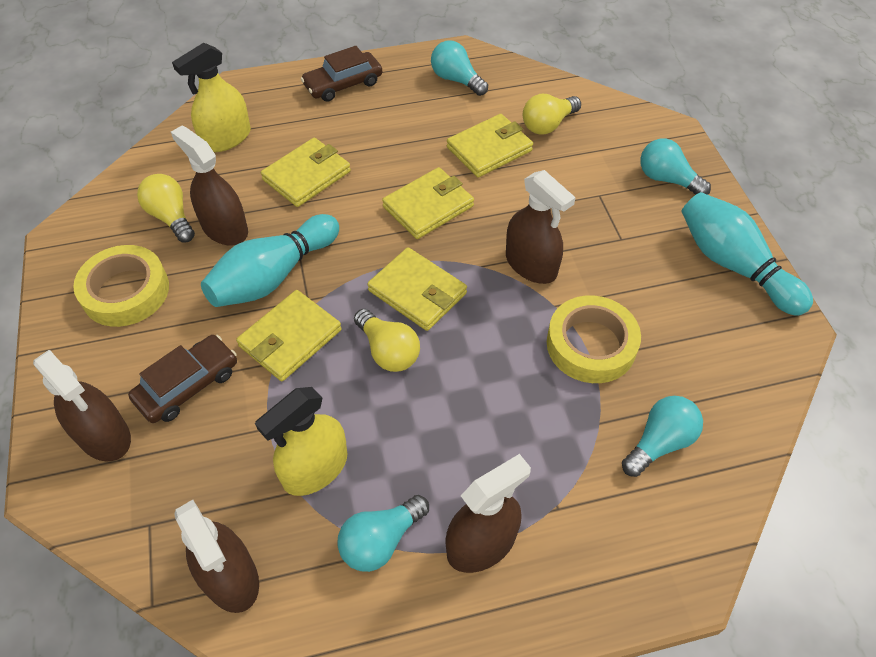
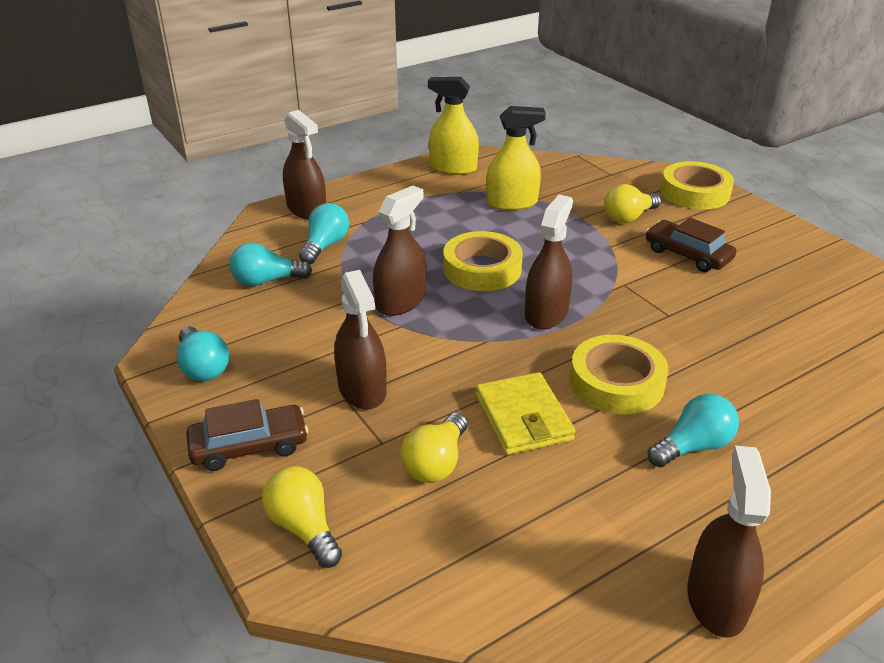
turquoise bowling pin: [201,214,339,307] [682,192,813,316] = 2 -> none = 0
yellow tape: [73,245,169,327] [547,295,641,383] = 2 -> [443,231,523,291] [570,335,669,415] [661,161,734,209] = 3
yellow wallet: [236,290,342,381] [261,138,351,207] [367,247,467,331] [382,167,474,239] [447,114,533,177] = 5 -> [476,372,575,455] = 1

